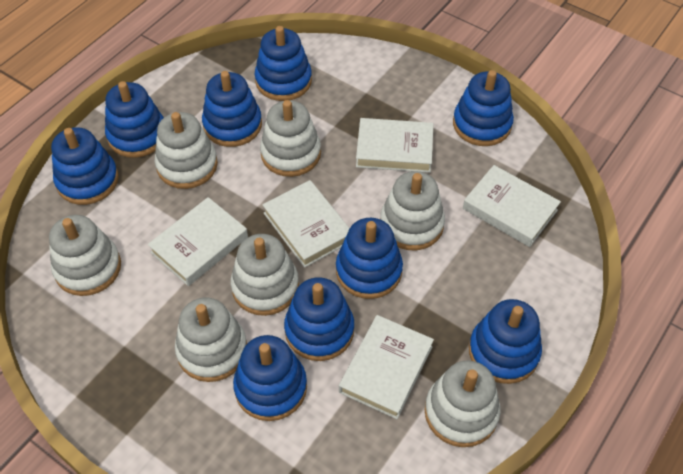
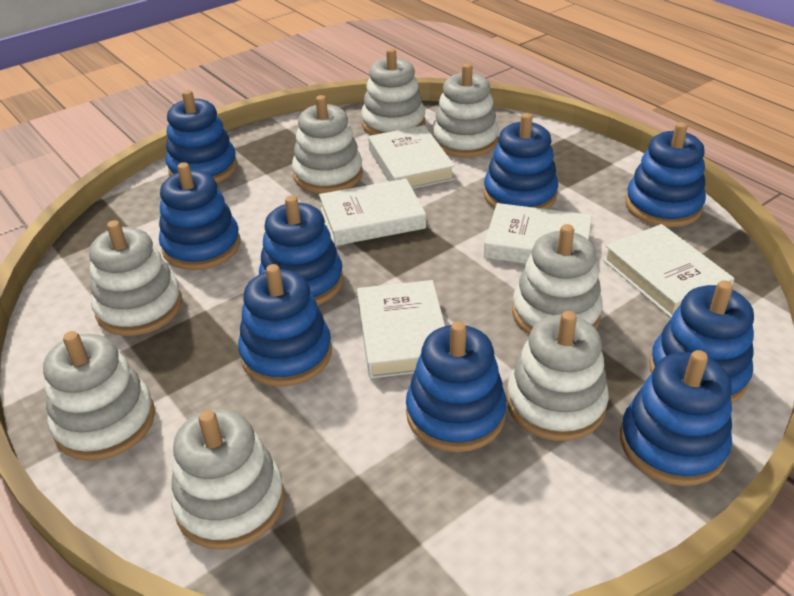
white stacking toy: [49,215,121,296] [155,112,218,189] [175,298,247,382] [231,234,299,316] [260,100,321,177] [380,171,445,250] [425,360,500,447] = 7 -> [43,331,155,461] [89,220,182,336] [171,409,285,550] [292,95,363,193] [361,48,425,135] [432,63,499,158] [506,311,609,441] [512,224,603,335] = 8

